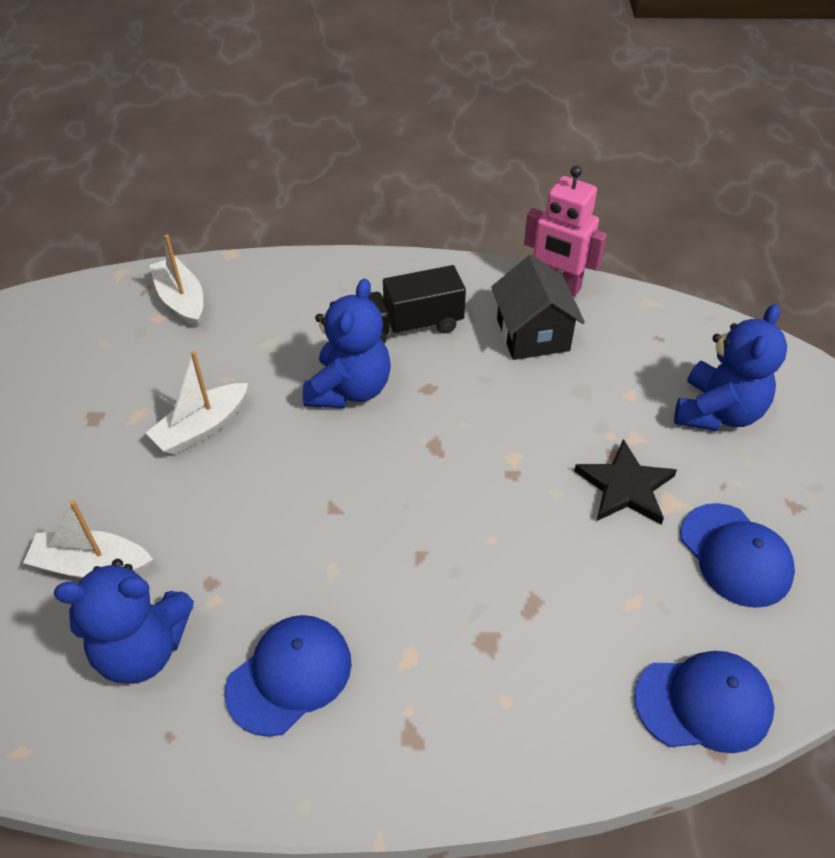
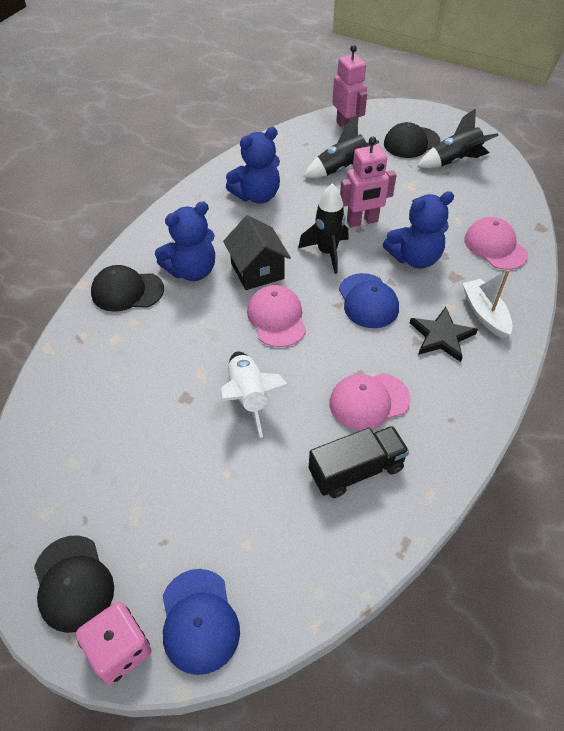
black cap: none = 0 -> [34,535,114,633] [91,265,164,312] [384,122,440,158] = 3
black rocket: none = 0 -> [298,183,348,274] [303,115,379,178] [418,108,499,168] = 3
blue cap: [225,615,352,737] [634,651,774,753] [680,503,795,608] = 3 -> [162,569,240,675] [339,273,399,328] = 2
pink cap: none = 0 -> [247,285,306,347] [330,373,410,430] [464,217,528,270] = 3
pink dice: none = 0 -> [76,602,151,685] = 1
pink robot: [524,166,607,297] = 1 -> [332,45,367,127] [340,136,396,227] = 2
white boat: [23,500,153,578] [146,350,248,455] [149,235,203,327] = 3 -> [462,270,513,339] = 1
white rocket: none = 0 -> [220,352,289,438] = 1

